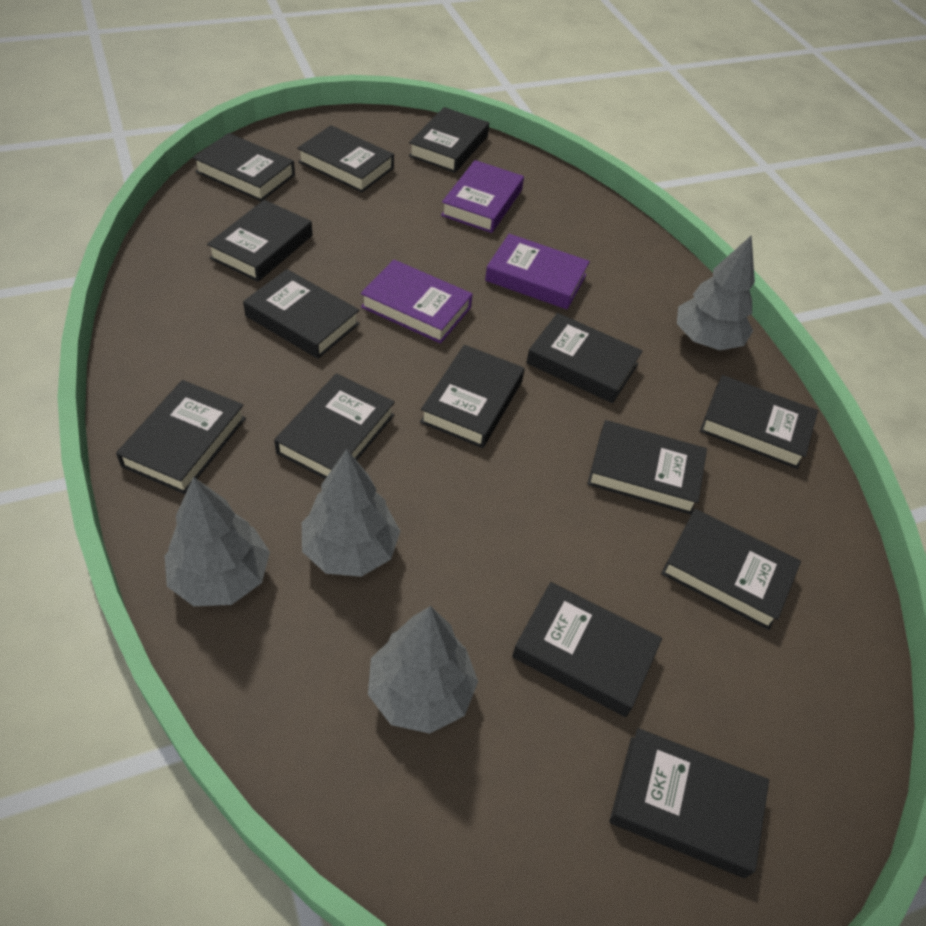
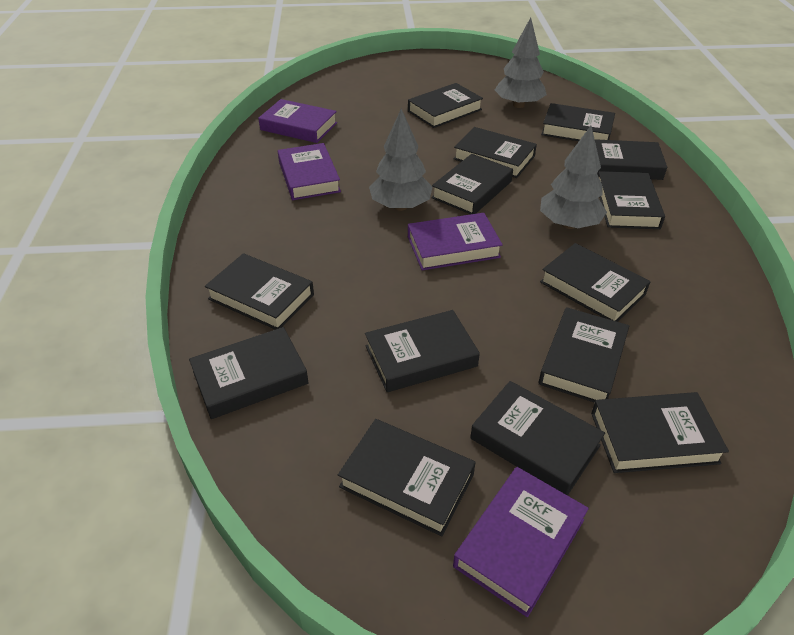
grey tree: [165,477,270,606] [302,449,400,577] [368,606,478,734] [677,235,755,350] = 4 -> [369,109,432,211] [495,18,547,108] [540,126,607,229] = 3
purple book: [361,260,473,344] [441,160,524,233] [485,234,590,309] = 3 -> [258,99,337,143] [278,143,341,200] [408,213,503,270] [453,467,589,617] = 4

